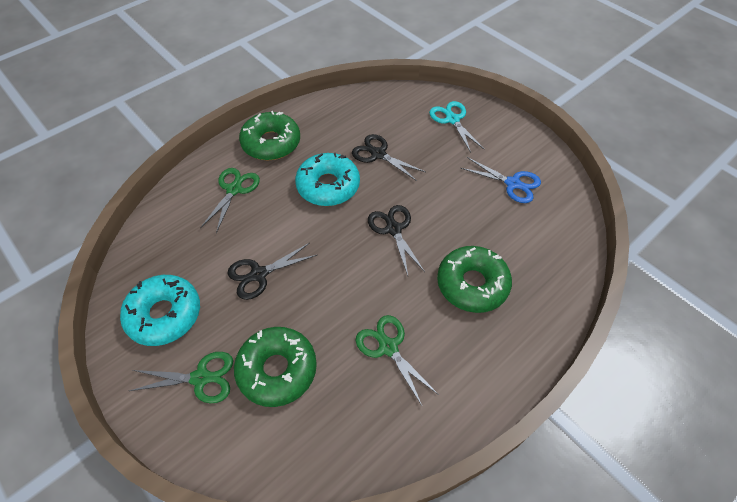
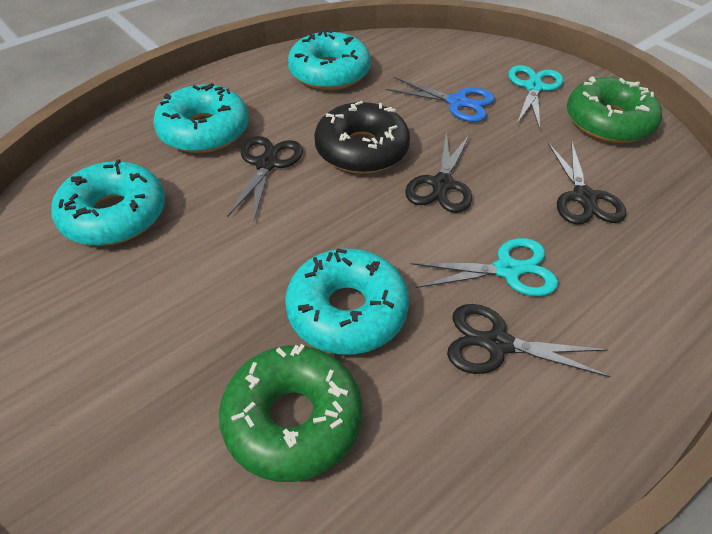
black donut: none = 0 -> [314,101,410,174] = 1
black scissors: [228,243,317,300] [352,134,426,181] [368,205,425,276] = 3 -> [227,136,303,220] [405,131,472,213] [447,304,611,377] [548,141,626,225] = 4
green donut: [234,327,317,407] [239,111,300,160] [437,246,512,313] = 3 -> [219,344,362,482] [567,76,662,143] = 2
green scissors: [130,352,233,403] [200,168,260,233] [356,315,439,407] = 3 -> none = 0
turquoise donut: [120,275,200,346] [295,152,360,206] = 2 -> [51,159,165,246] [153,83,249,153] [285,248,409,355] [288,30,371,90] = 4
turquoise scissors: [429,101,484,153] = 1 -> [411,238,558,297] [508,65,563,130] = 2

